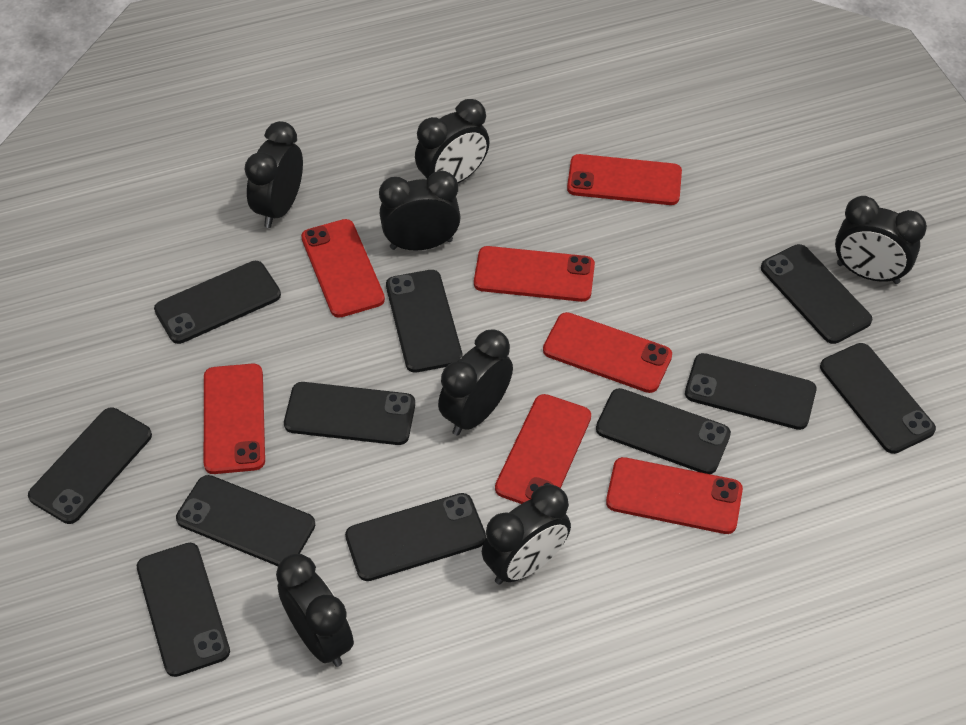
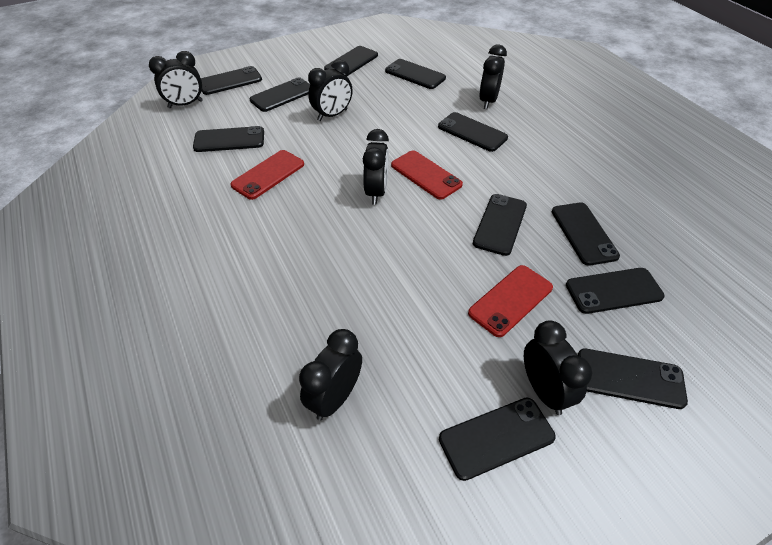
black clock: [244,121,303,228] [276,554,354,667] [379,171,461,251] [415,99,489,183] [438,330,513,436] [482,484,571,585] [835,196,927,284] = 7 -> [149,51,203,108] [299,329,362,421] [308,60,353,121] [363,129,389,205] [479,45,507,109] [524,320,592,415] = 6
red phone: [204,363,265,474] [301,219,385,318] [474,246,595,302] [495,394,591,504] [543,312,672,393] [567,154,682,205] [606,457,743,534] = 7 -> [230,150,304,200] [391,150,463,200] [468,265,553,337] = 3

